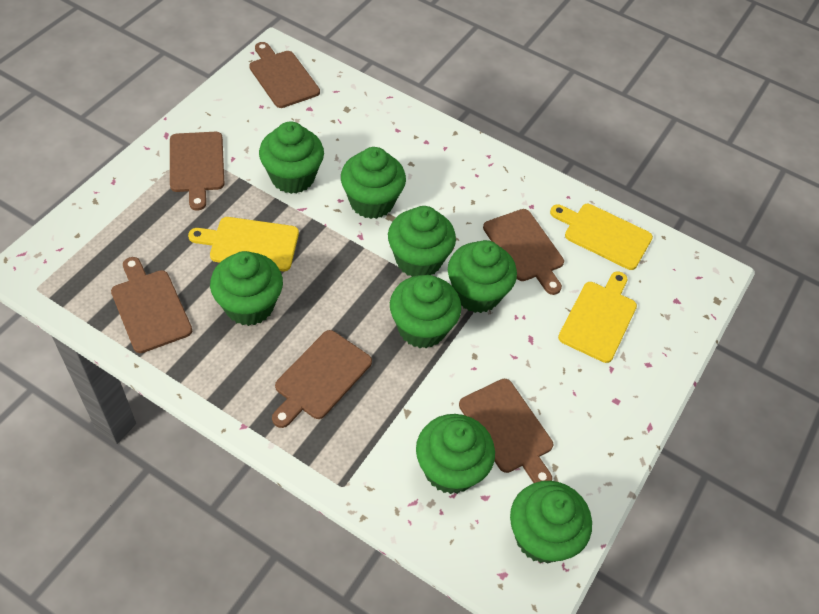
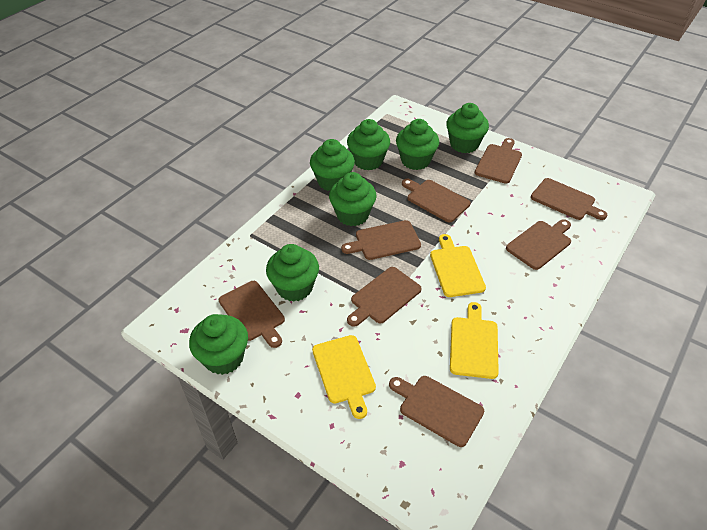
brown cutting board: [111,257,192,353] [170,132,224,211] [249,42,320,108] [272,330,372,428] [459,379,553,483] [483,209,564,295] = 6 -> [219,281,285,348] [341,220,421,260] [347,267,422,327] [389,376,484,447] [402,179,471,223] [475,138,522,184] [506,219,571,270] [531,178,607,220] = 8
green cupcake: [210,251,283,326] [259,121,324,194] [341,147,406,219] [388,206,456,277] [390,275,461,348] [416,414,495,494] [448,240,517,313] [510,481,592,564] = 8 -> [189,314,248,375] [266,244,319,301] [310,139,355,191] [329,172,377,226] [347,119,390,170] [396,119,439,170] [446,103,489,153] = 7

